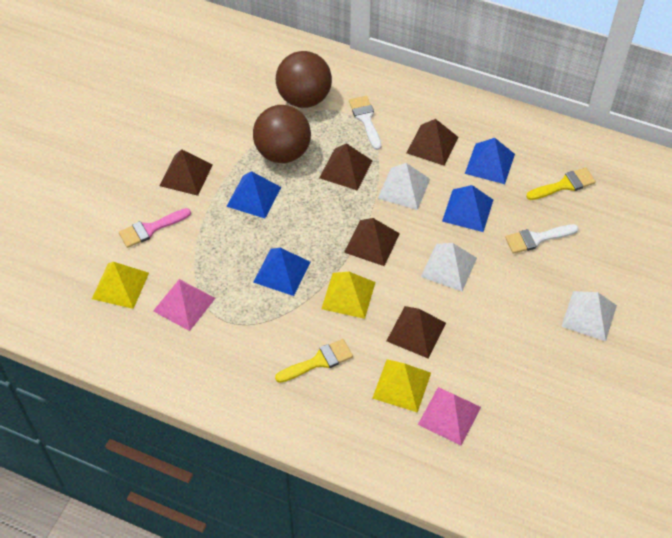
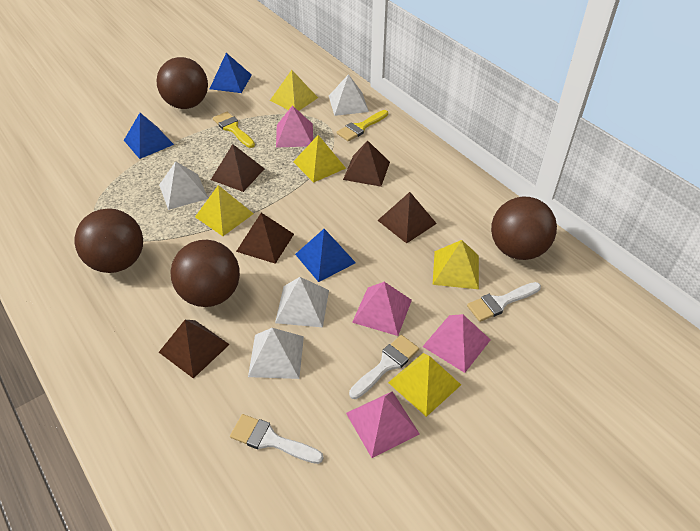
blue pyramid: [226,171,281,218] [253,248,311,296] [442,185,493,232] [465,138,515,184] = 4 -> [124,113,174,159] [210,53,252,93] [295,229,356,282] = 3
brown ball: [253,105,311,163] [276,51,332,108] = 2 -> [75,208,143,273] [156,57,208,109] [171,240,240,307] [491,197,557,260] = 4
pink brush: [119,208,191,248] = 1 -> none = 0
pink pyramid: [153,279,215,331] [418,387,481,446] = 2 -> [276,105,313,148] [346,391,420,458] [352,282,412,336] [422,314,491,373] = 4
white brush: [349,96,381,150] [505,224,578,254] = 2 -> [230,414,324,464] [349,335,419,399] [467,282,541,322] = 3
white pyramid: [378,163,430,210] [421,243,477,291] [561,291,617,341] = 3 -> [159,161,208,210] [248,328,304,379] [275,277,329,327] [329,74,369,116] = 4
yellow pyramid: [92,262,149,309] [321,272,375,319] [372,359,431,413] = 3 -> [195,185,254,236] [270,70,318,111] [293,135,346,183] [388,353,461,417] [433,240,479,289] = 5

